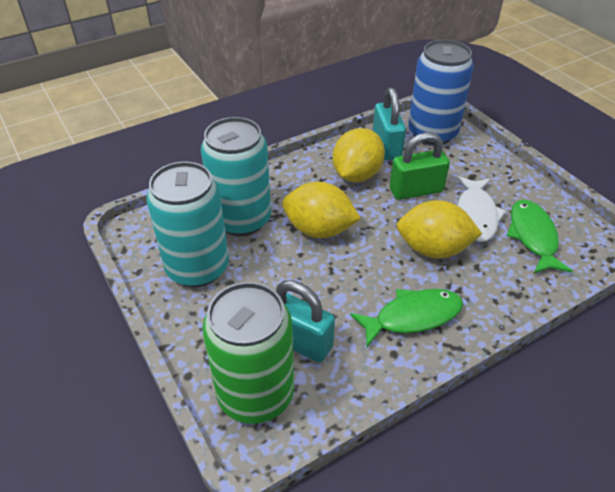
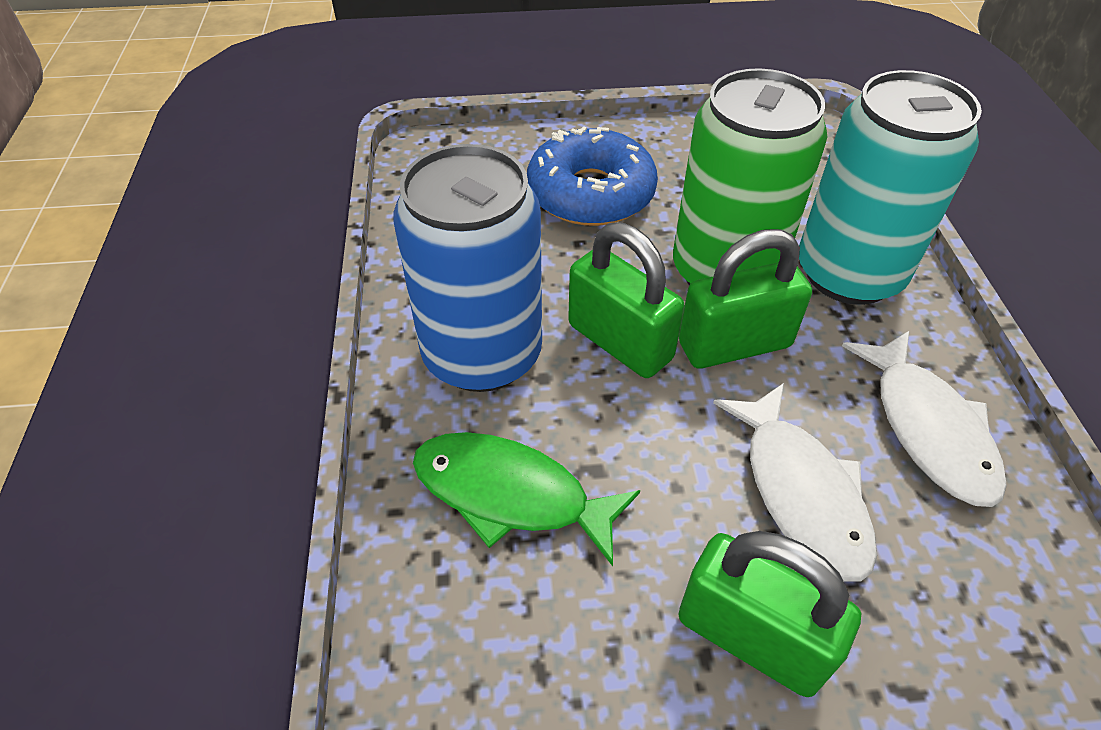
blue donut: none = 0 -> [527,126,658,226] = 1
green fish: [350,289,463,347] [507,199,573,274] = 2 -> [413,432,640,566] = 1
green padlock: [390,132,450,200] = 1 -> [568,222,684,378] [678,531,861,697] [679,229,812,369] = 3
turquoise can: [147,161,229,287] [201,117,271,236] = 2 -> [799,70,982,305] = 1
turquoise padlock: [276,280,335,362] [373,87,406,160] = 2 -> none = 0
white fish: [457,176,506,242] = 1 -> [713,383,877,582] [842,331,1007,507] = 2
yellow lemon: [282,182,361,238] [332,128,385,182] [397,200,482,258] = 3 -> none = 0

